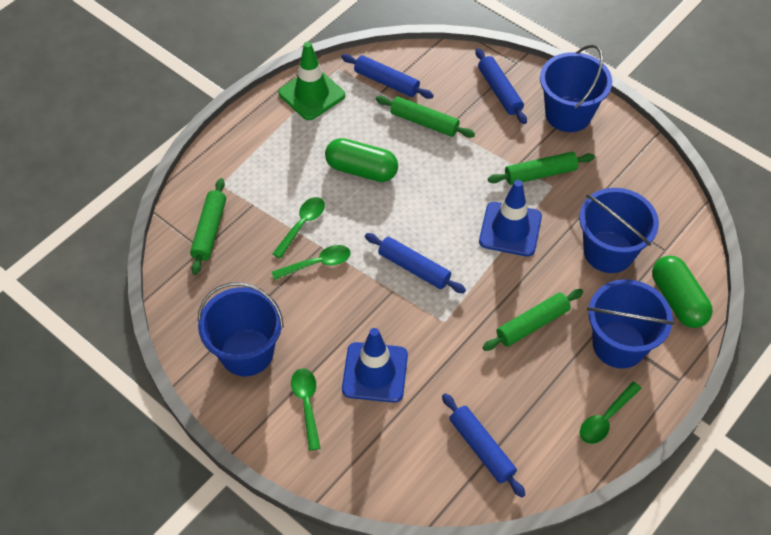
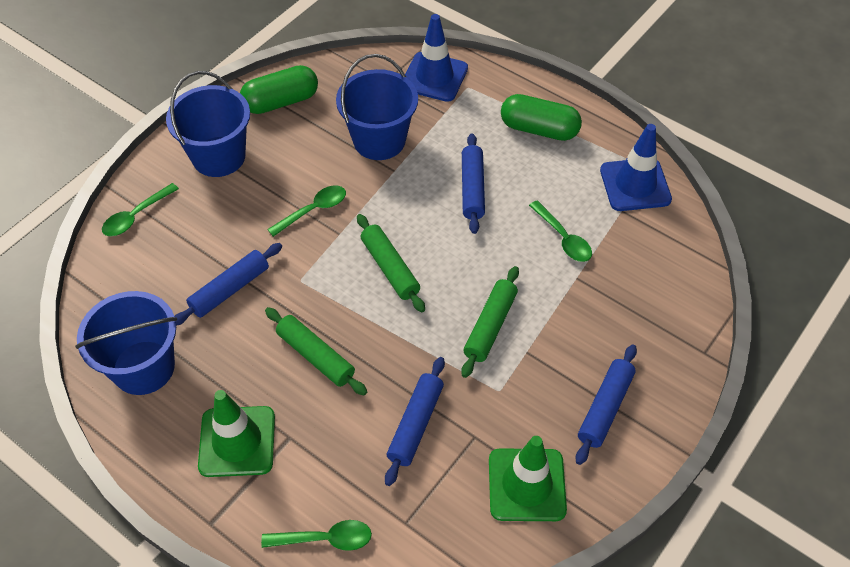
blue bucket: [197,282,284,376] [540,45,612,132] [579,188,659,273] [587,279,674,369] = 4 -> [75,291,177,395] [166,71,250,177] [336,54,418,160] = 3
green rolling pin: [190,178,226,275] [376,96,475,138] [482,289,583,351] [488,152,595,185] = 4 -> [265,307,367,395] [357,214,425,313] [461,266,519,378] = 3
green traffic cone: [278,42,345,120] = 1 -> [198,390,275,477] [489,436,567,521] = 2

